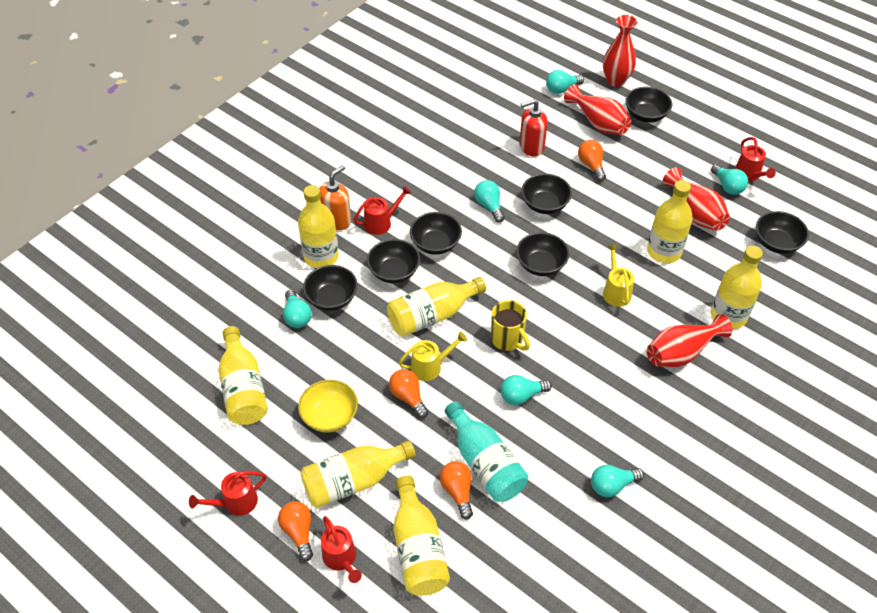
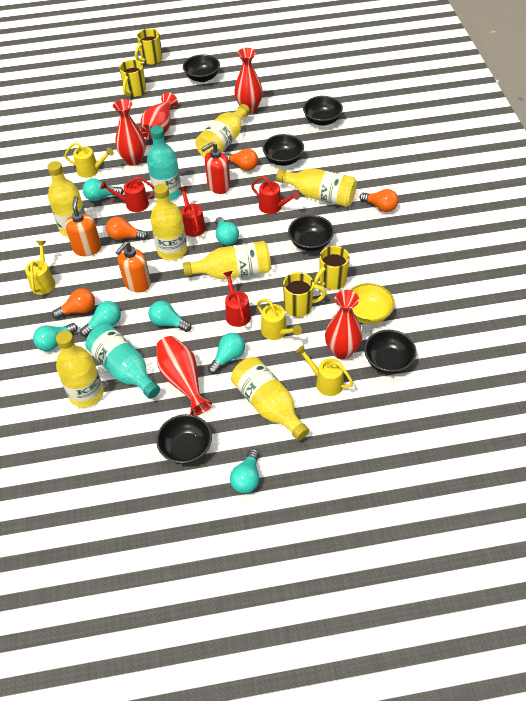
black bowl: [303,265,358,311] [367,239,420,283] [410,212,462,255] [516,232,569,276] [521,173,572,214] [625,87,672,123] [756,211,809,254] = 7 -> [156,414,212,464] [183,54,220,82] [262,134,304,166] [288,215,334,252] [303,96,343,126] [364,330,417,374] = 6
orange soap dispenser: [319,165,351,230] = 1 -> [65,196,101,256] [116,241,151,292] = 2
red vase: [564,84,631,135] [603,15,638,87] [647,314,733,367] [663,167,730,231] = 4 -> [113,99,146,166] [141,92,178,139] [156,336,212,416] [234,48,263,113] [325,290,363,359] = 5
turquoise bottle: [445,401,528,502] = 1 -> [85,324,160,399] [147,126,181,201] = 2
turquoise light bulb: [283,290,312,328] [474,180,505,223] [501,375,552,405] [546,70,584,94] [591,465,644,497] [711,164,748,195] = 6 -> [33,323,78,351] [80,301,121,337] [82,179,124,201] [148,301,192,332] [208,333,245,374] [215,217,239,246] [230,449,260,494] = 7
yellow mug: [491,300,530,351] = 1 -> [119,60,146,97] [135,29,162,65] [283,272,326,317] [314,246,350,290] = 4
yellow watering can: [399,332,467,381] [603,245,634,307] = 2 -> [25,241,55,295] [64,142,114,178] [257,299,302,340] [296,345,354,396] = 4

